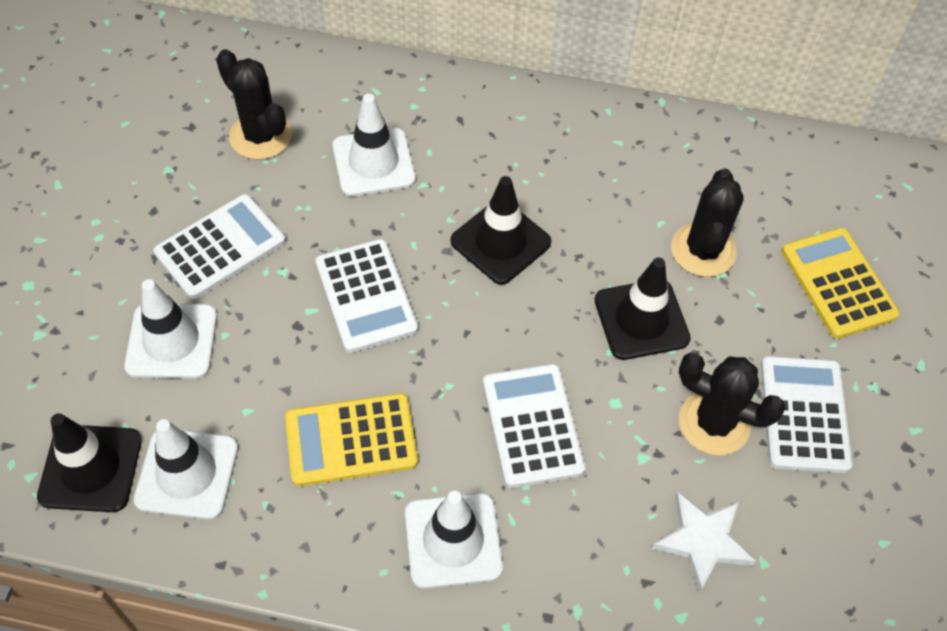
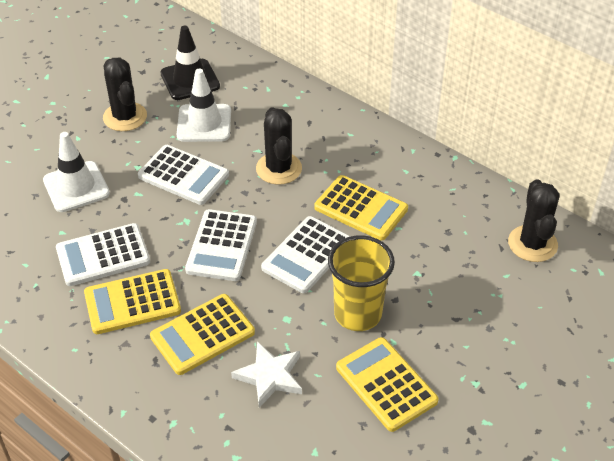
black traffic cone: [37,413,142,512] [451,176,552,285] [594,257,691,360] = 3 -> [160,26,220,100] = 1
white traffic cone: [124,279,217,379] [134,419,238,520] [332,94,416,196] [405,491,503,589] = 4 -> [43,132,110,212] [177,69,231,142] = 2
yellow calculator: [285,393,418,486] [782,228,900,339] = 2 -> [84,269,181,334] [150,294,255,375] [314,175,408,240] [336,337,438,432] = 4
yellow cup: none = 0 -> [328,235,395,331] = 1

